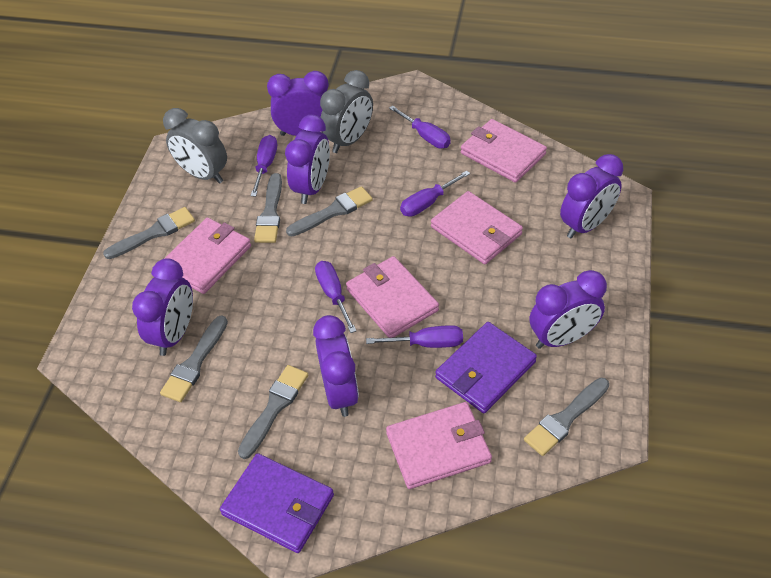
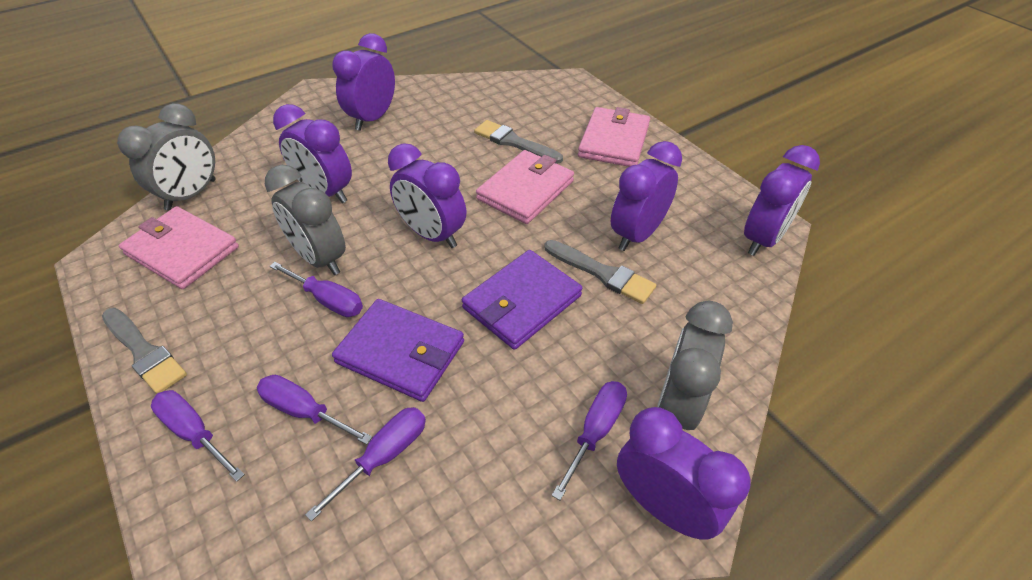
grey brush: [103,207,195,259] [160,315,228,402] [238,365,308,459] [254,173,282,243] [286,186,373,236] [524,378,609,456] = 6 -> [102,308,187,394] [474,120,563,164] [544,240,656,304] = 3
grey clock: [163,108,227,184] [320,70,373,153] = 2 -> [117,103,216,210] [265,165,346,275] [657,301,733,430] = 3
pink wallet: [164,218,251,294] [346,256,439,338] [386,402,492,489] [431,191,523,264] [461,119,547,183] = 5 -> [119,206,239,289] [476,150,574,224] [578,107,650,167] = 3

